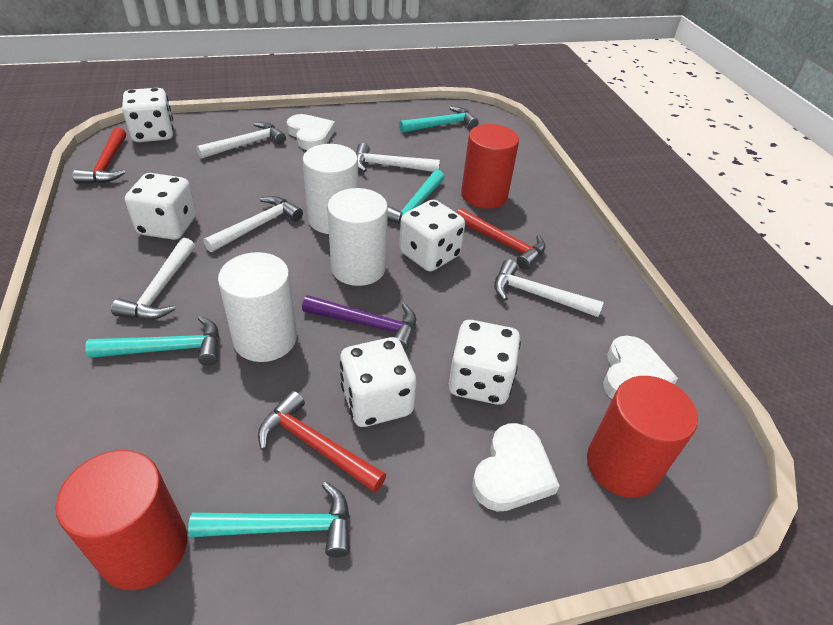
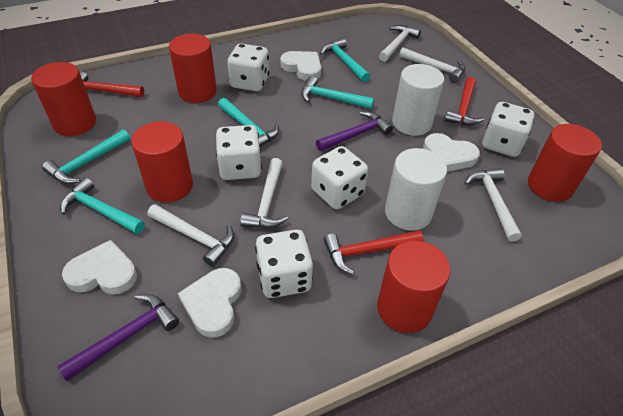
purple hammer: [302,295,416,351] = 1 -> [57,294,179,381] [316,111,393,151] = 2
red cylinder: [56,450,187,590] [461,124,519,209] [587,376,698,498] = 3 -> [31,62,96,136] [131,121,193,202] [169,34,217,103] [377,240,450,333] [528,124,602,202] = 5
turquoise hammer: [85,316,219,365] [188,482,349,557] [387,170,445,223] [399,107,479,133] = 4 -> [42,129,130,184] [60,177,145,234] [218,98,279,147] [301,76,374,109] [320,38,370,82] = 5
white cylinder: [218,252,297,362] [303,144,358,234] [327,188,388,286] = 3 -> [385,148,447,231] [392,64,444,136] = 2
white heart: [287,114,335,150] [472,423,560,512] [603,335,678,399] = 3 -> [62,240,137,295] [178,268,241,338] [280,51,321,81] [423,133,480,172] = 4

